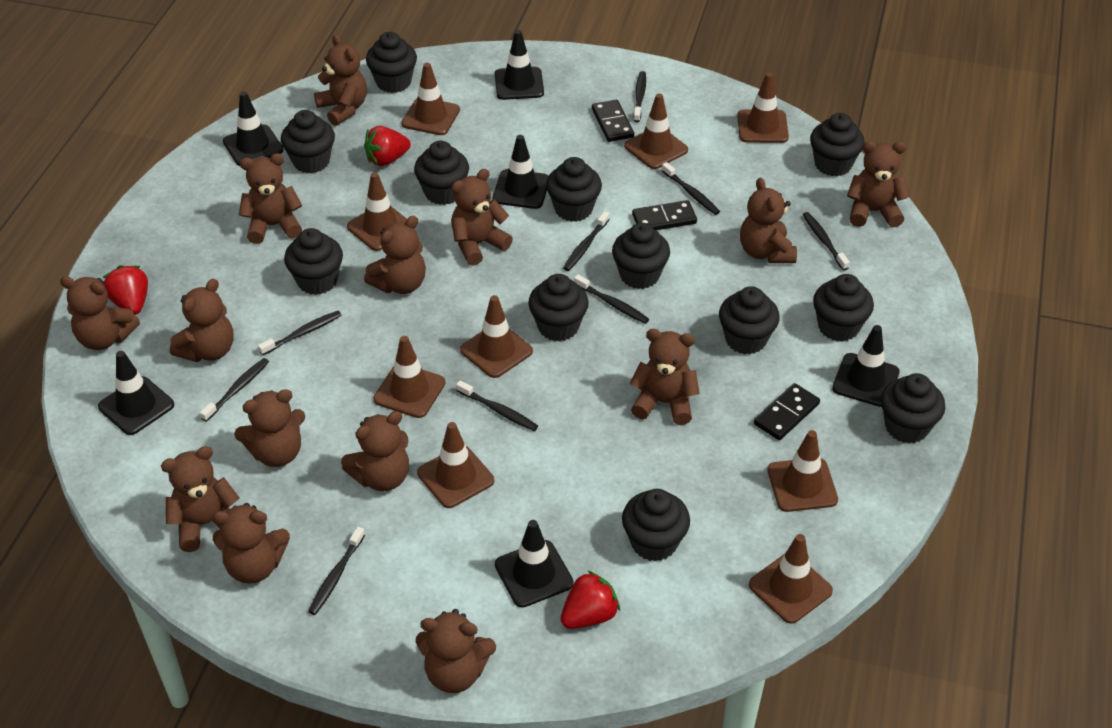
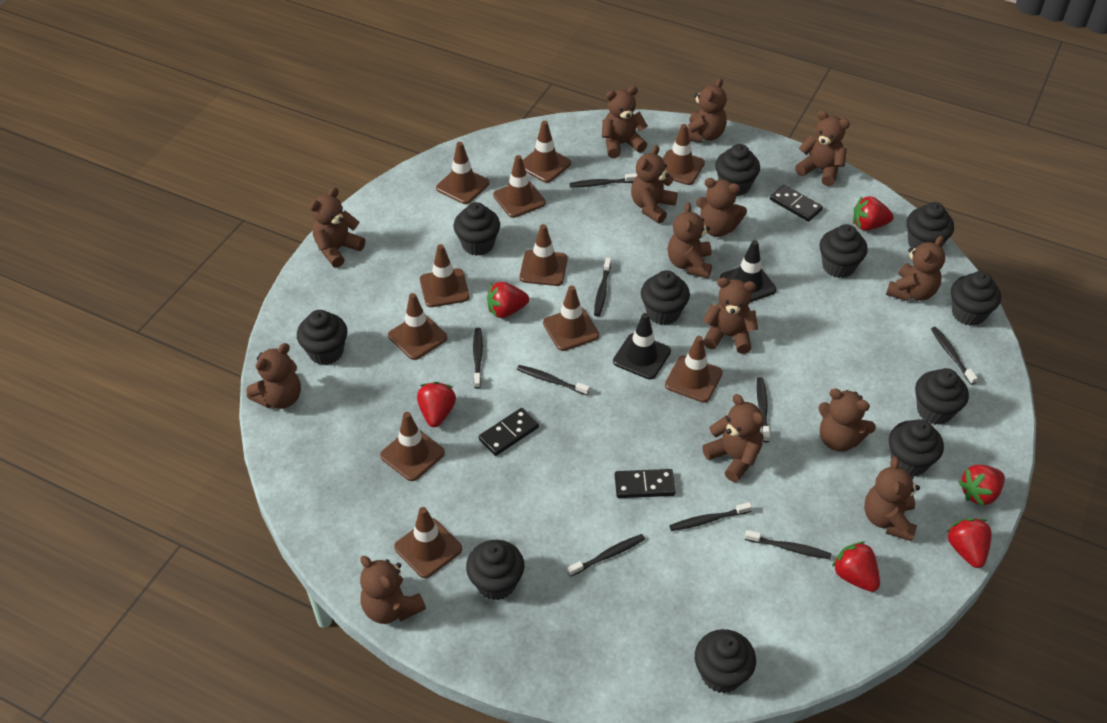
black cupcake: [281,110,335,173] [284,228,343,295] [366,32,417,93] [414,141,469,205] [528,274,589,342] [546,157,602,222] [612,223,670,289] [622,489,690,562] [719,286,780,355] [810,113,865,176] [813,274,874,342] [881,373,946,443] = 12 -> [297,310,347,365] [454,202,500,256] [466,540,524,600] [641,270,690,325] [695,629,756,693] [715,144,760,196] [820,224,868,278] [889,419,944,477] [907,202,954,249] [915,368,969,425] [951,271,1001,326] = 11
black traffic cone: [98,351,174,435] [223,92,283,166] [493,135,549,209] [495,30,544,100] [495,520,573,608] [832,325,900,407] = 6 -> [613,313,671,380] [720,240,776,302] = 2
brown traffic cone: [347,172,407,251] [373,336,445,418] [401,63,460,135] [417,422,494,508] [460,295,533,378] [624,94,688,169] [737,73,789,143] [749,534,833,624] [768,430,838,512] = 9 -> [380,412,445,481] [388,293,448,360] [394,507,462,578] [420,244,470,307] [436,142,489,204] [493,155,546,218] [520,224,568,286] [523,121,571,183] [543,286,599,351] [662,124,705,185] [665,336,723,403] = 11
red strawberry: [103,265,148,315] [364,126,411,166] [561,570,620,629] = 3 -> [417,382,456,427] [487,282,529,318] [832,541,880,592] [853,196,894,231] [947,518,992,568] [959,465,1005,506] = 6

